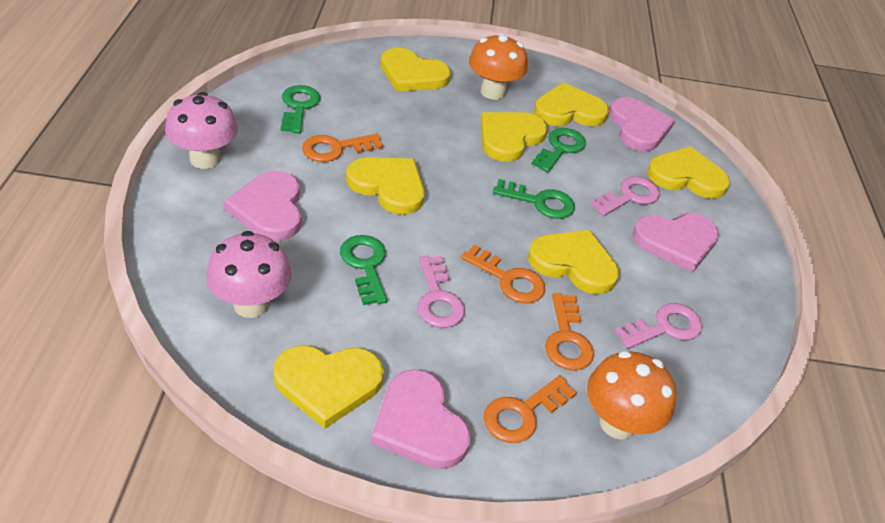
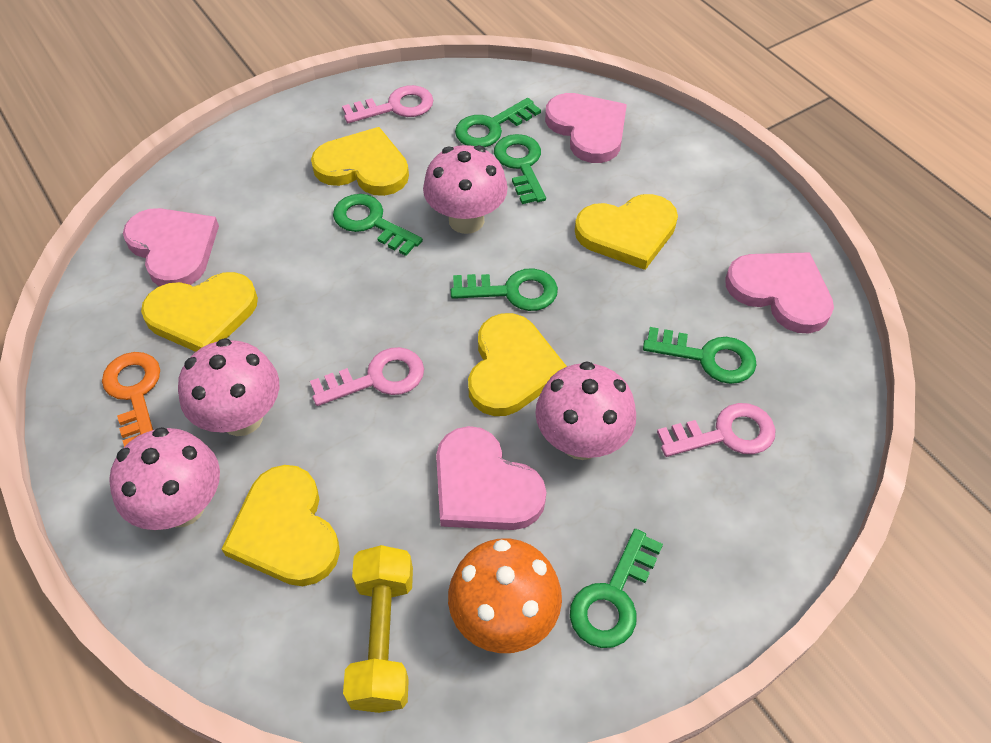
green key: [281,85,320,133] [340,235,387,305] [493,179,575,219] [532,128,586,172] = 4 -> [333,194,423,256] [451,268,558,311] [455,98,541,147] [494,134,546,204] [570,529,663,648] [643,327,757,384] = 6
orange key: [302,133,383,162] [461,244,545,303] [483,375,577,443] [545,293,594,371] = 4 -> [102,352,160,447] = 1
orange mushroom: [469,33,528,100] [587,351,676,440] = 2 -> [448,538,562,653] = 1
pink mushroom: [165,92,238,169] [206,231,292,318] = 2 -> [109,427,220,530] [178,338,279,436] [423,145,508,234] [535,361,636,460] = 4
yellow dumbbell: none = 0 -> [343,545,413,713] = 1
yellow heart: [273,345,384,429] [346,157,425,215] [380,48,451,92] [481,112,547,162] [528,230,619,294] [534,82,609,126] [647,146,730,199] = 7 -> [141,272,258,352] [222,465,340,586] [311,127,409,196] [468,313,567,416] [575,194,678,270] = 5

